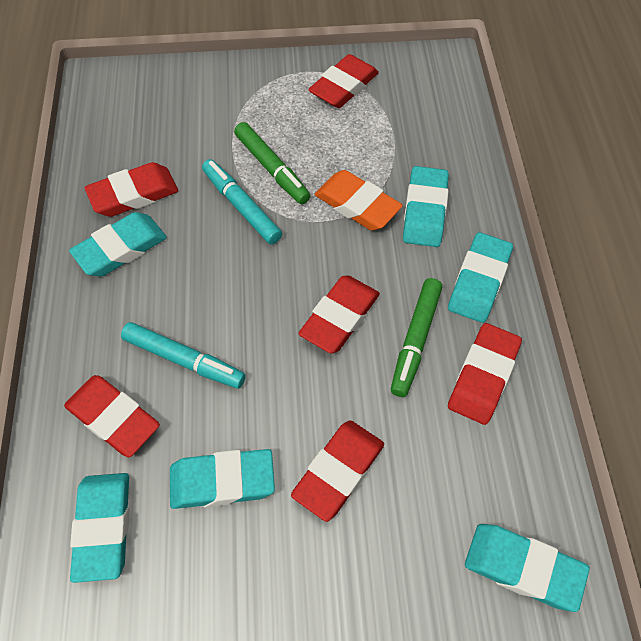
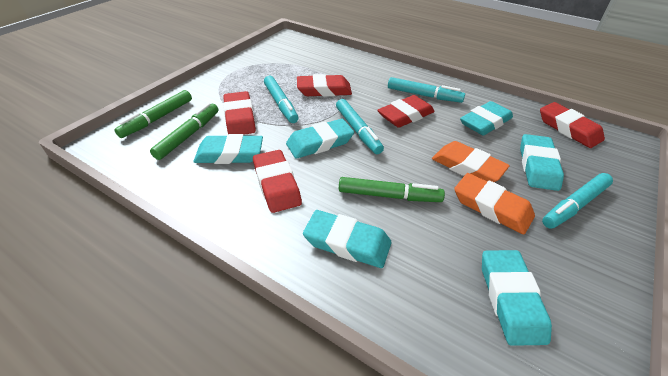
green marker: [234,122,310,204] [391,278,442,397] = 2 -> [114,90,192,138] [150,103,219,160] [339,177,445,202] = 3
orange eraser: [315,170,403,230] = 1 -> [432,141,510,182] [454,173,535,234] = 2
red eraser: [64,375,160,457] [85,162,178,217] [291,421,384,522] [298,276,380,354] [308,54,379,108] [448,323,522,425] = 6 -> [223,91,256,135] [253,150,302,213] [297,74,352,97] [377,95,435,128] [540,102,605,148] = 5
turquoise marker: [121,322,246,389] [202,159,282,244] = 2 -> [264,76,299,123] [336,99,384,154] [388,77,465,103] [542,173,613,229] = 4

